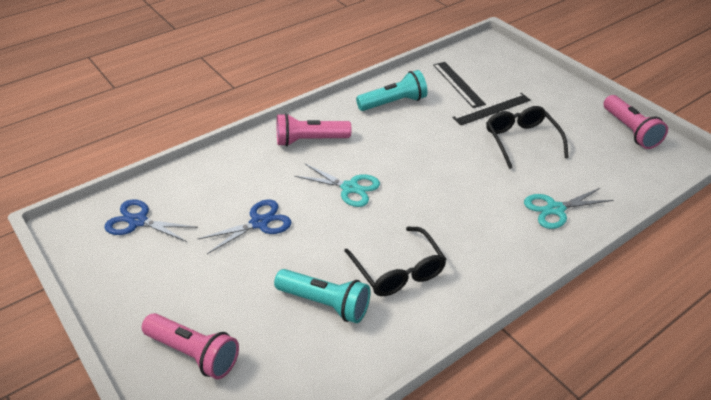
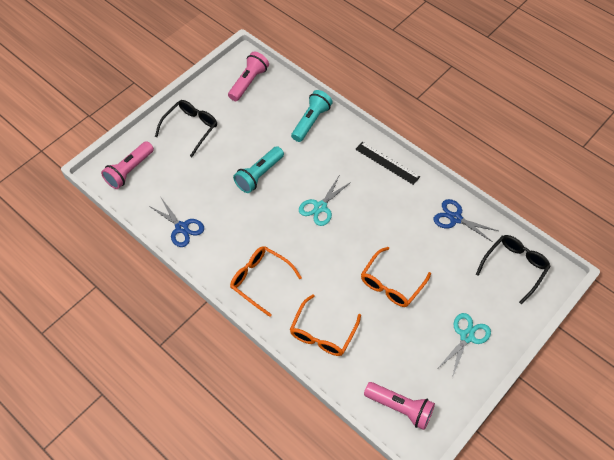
black ruler: [433,62,486,108] [452,93,531,125] = 2 -> [355,142,420,185] = 1
orange glasses: none = 0 -> [230,246,302,317] [290,295,361,356] [361,247,431,307] = 3

